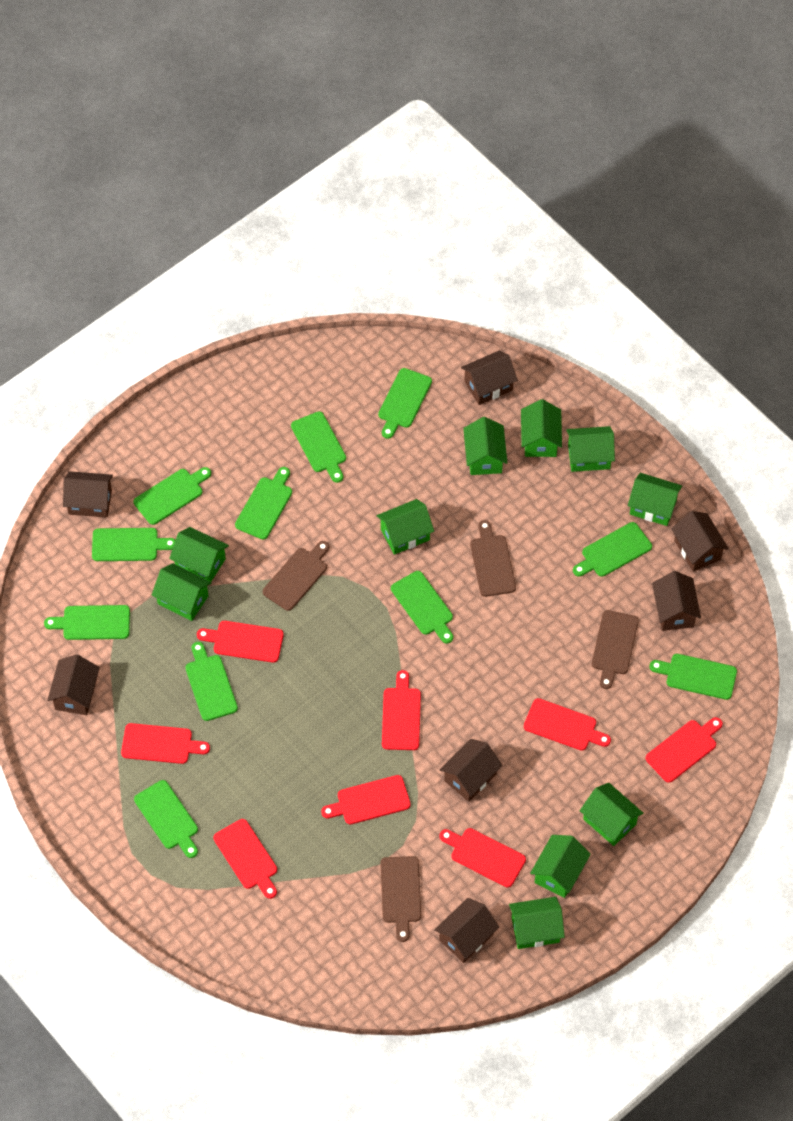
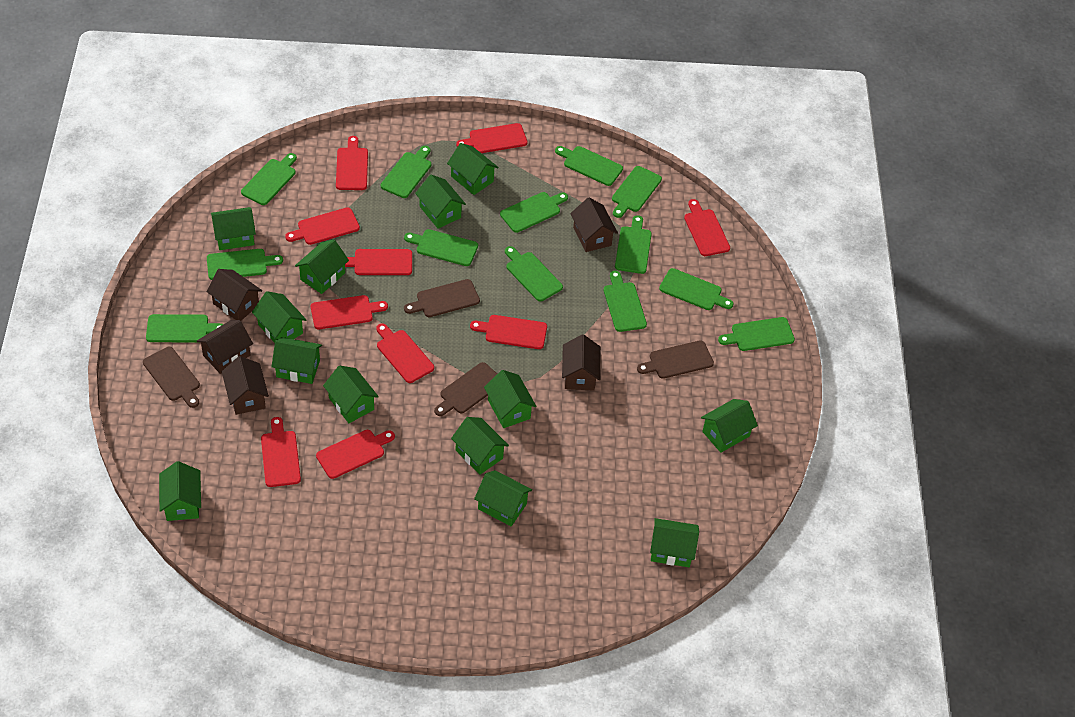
brown house: [47,654,100,715] [63,471,113,517] [434,898,499,963] [440,739,503,802] [461,351,518,405] [652,571,701,631] [671,511,729,572] = 7 -> [197,320,253,374] [207,269,262,321] [222,356,269,415] [562,334,601,391] [570,198,618,252] = 5
green cutting board: [44,605,130,640] [92,528,175,561] [133,467,211,525] [134,780,198,858] [186,642,238,721] [235,467,292,539] [291,411,346,483] [378,368,432,439] [391,571,453,643] [573,522,652,577] [650,654,737,700] = 11 -> [146,314,223,343] [207,249,283,280] [241,153,297,205] [381,146,431,198] [404,229,478,266] [500,192,568,233] [505,246,563,302] [555,146,623,186] [604,271,647,332] [612,166,662,218] [615,215,652,274] [659,268,734,310] [718,317,795,351] = 13
green house: [152,563,211,621] [169,527,229,582] [377,499,434,555] [463,417,507,475] [509,897,565,949] [521,399,562,457] [530,835,591,898] [566,426,615,472] [580,783,643,846] [628,473,682,526] = 10 -> [159,461,201,521] [211,207,256,250] [252,291,306,343] [271,337,322,384] [295,239,349,294] [323,365,379,423] [415,174,466,229] [447,143,499,195] [451,417,509,475] [474,470,532,526] [484,370,536,428] [650,518,699,567] [701,399,758,453] = 13
red cutting board: [121,723,210,764] [197,621,284,663] [213,819,277,899] [321,775,411,824] [382,670,421,750] [440,828,526,887] [524,698,611,750] [646,717,723,783] = 8 -> [261,417,301,487] [285,207,360,245] [311,295,388,329] [316,430,395,479] [336,136,368,190] [345,249,412,275] [376,324,434,383] [456,123,527,153] [470,315,547,349] [684,199,730,256] = 10

